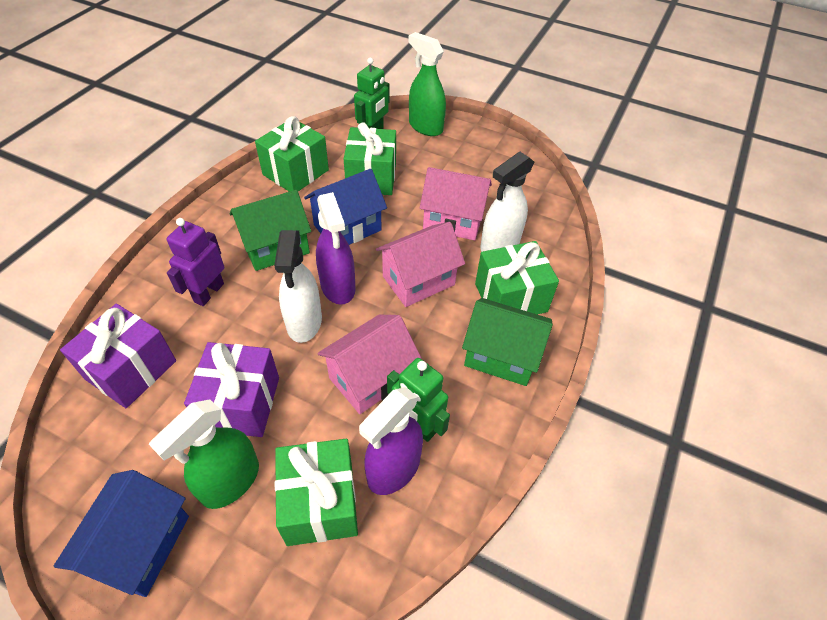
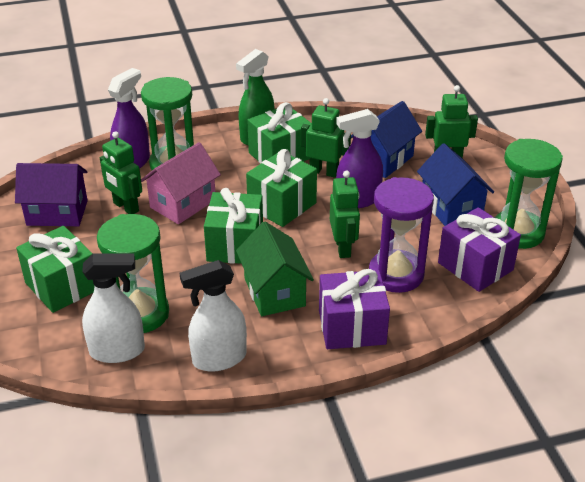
green hourglass: none = 0 -> [97,214,169,333] [141,77,194,170] [495,139,563,249] = 3
green house: [230,190,311,271] [462,298,553,386] = 2 -> [236,221,314,316] = 1
green robot: [354,58,390,129] [387,358,450,442] = 2 -> [100,131,142,214] [301,98,351,178] [330,170,360,258] [425,85,478,158] = 4
green spray bottle: [149,399,259,509] [408,32,446,136] = 2 -> [236,49,275,145] = 1
pink house: [318,315,422,414] [376,222,465,307] [420,167,492,240] = 3 -> [141,142,221,224] = 1
purple hourglass: none = 0 -> [369,177,434,293] = 1
purple house: none = 0 -> [15,163,88,226] = 1
purple robot: [167,218,224,306] = 1 -> none = 0

